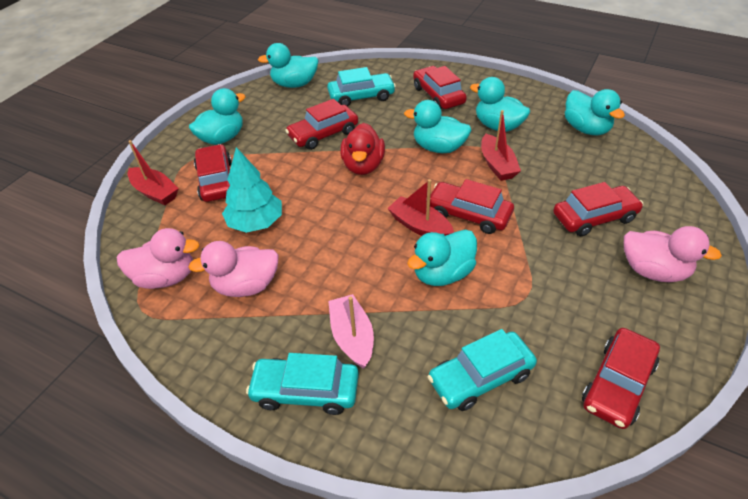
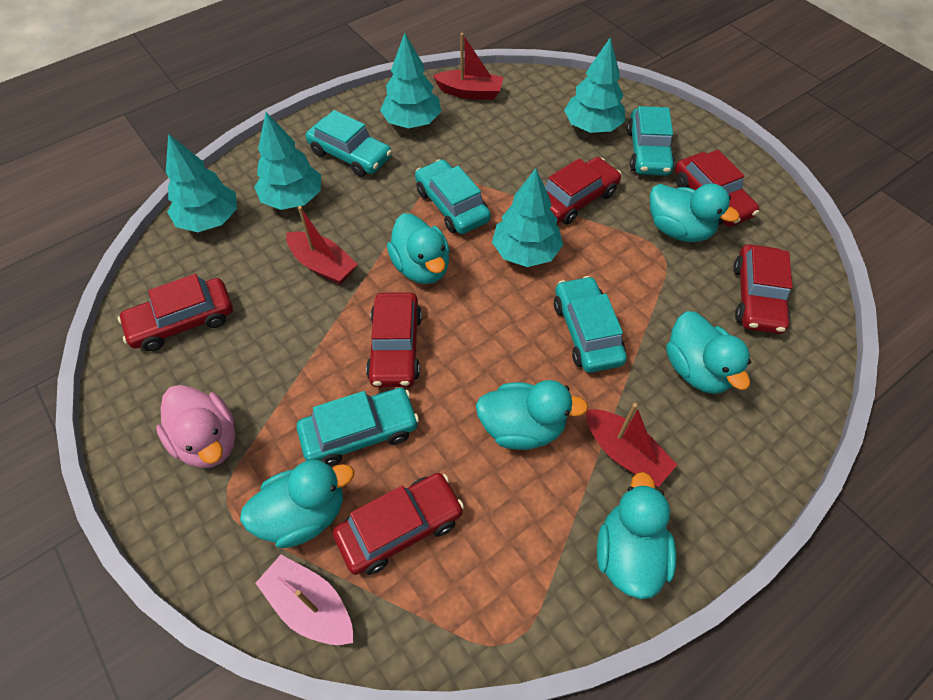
pink duck: [117,228,200,289] [188,241,279,297] [624,226,722,282] = 3 -> [156,385,235,468] = 1
red duck: [340,123,385,175] = 1 -> none = 0
turquoise car: [246,353,359,415] [327,67,396,107] [428,329,537,411] = 3 -> [297,388,419,467] [306,110,392,177] [415,159,491,234] [554,276,627,373] [627,106,675,176] = 5
turquoise tree: [222,147,282,233] = 1 -> [166,134,237,232] [254,112,321,210] [380,33,441,129] [492,168,563,267] [564,37,625,133] = 5

